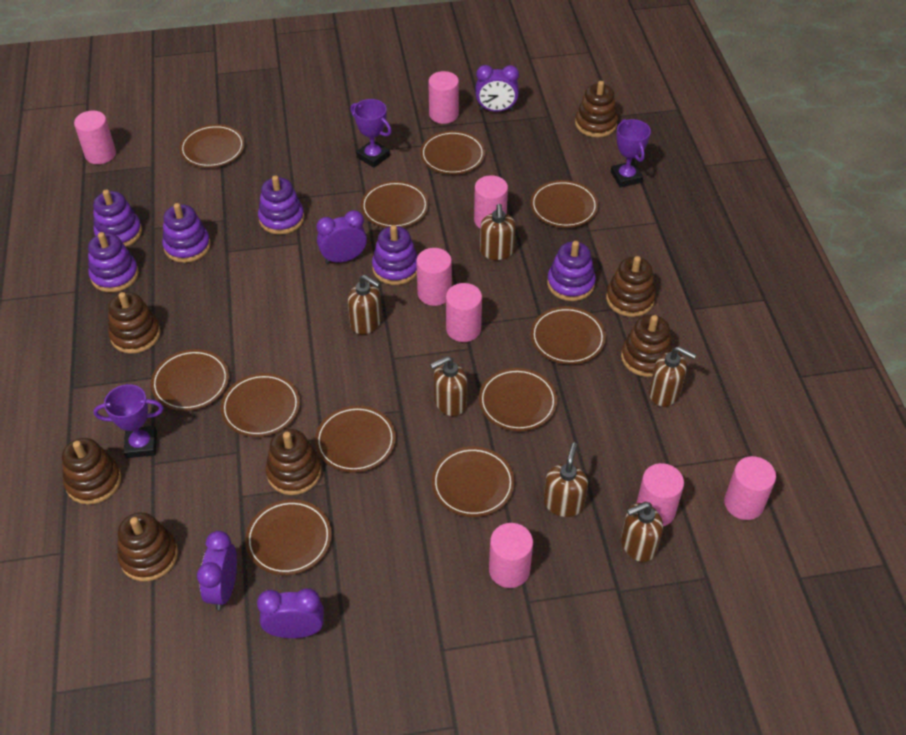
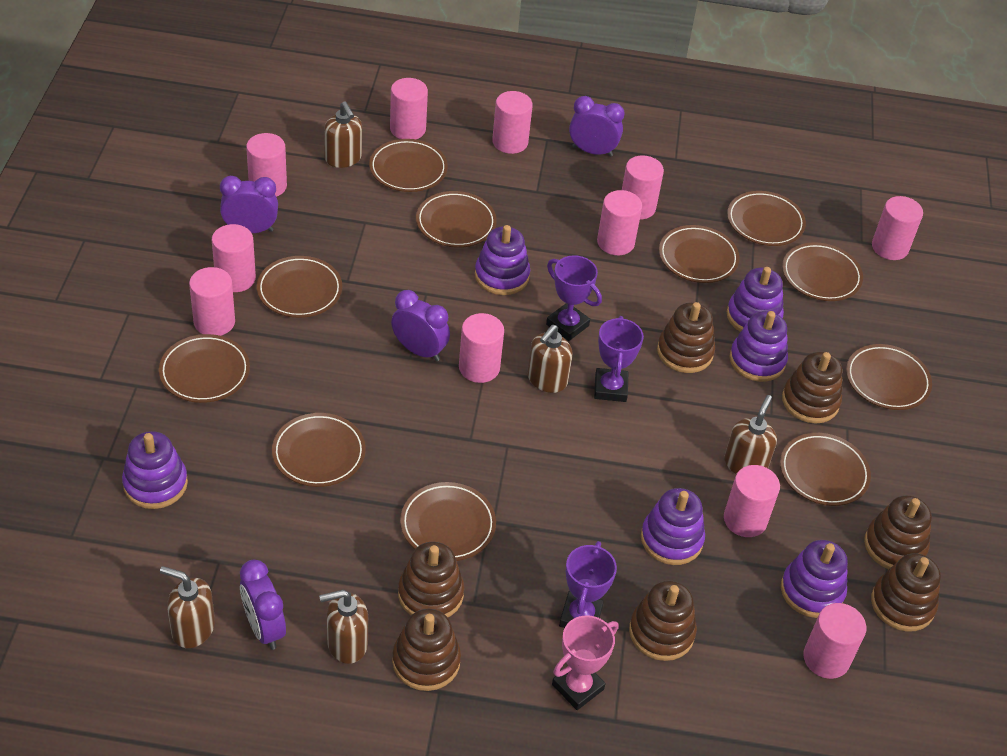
brown soap dispenser: [348,275,382,335] [430,356,467,416] [480,204,516,260] [544,443,588,517] [621,502,663,562] [649,346,696,407] = 6 -> [160,566,215,648] [319,590,368,664] [324,101,362,168] [527,325,573,393] [724,395,777,474] = 5
pink cylinder: [74,111,116,164] [416,248,452,306] [428,71,459,124] [446,283,482,342] [474,175,508,228] [489,523,533,588] [636,463,684,526] [724,456,776,520] = 8 -> [189,267,235,336] [212,224,256,292] [246,133,287,197] [390,78,428,139] [459,313,504,383] [492,91,533,154] [597,190,642,255] [622,155,664,220] [724,465,780,537] [803,603,866,679] [872,196,923,260] = 11
pink trophy: none = 0 -> [552,615,619,710] = 1

